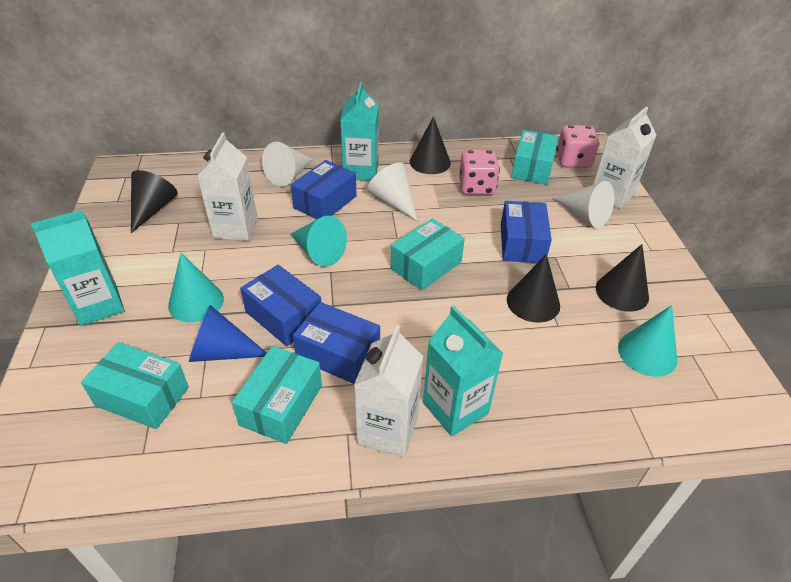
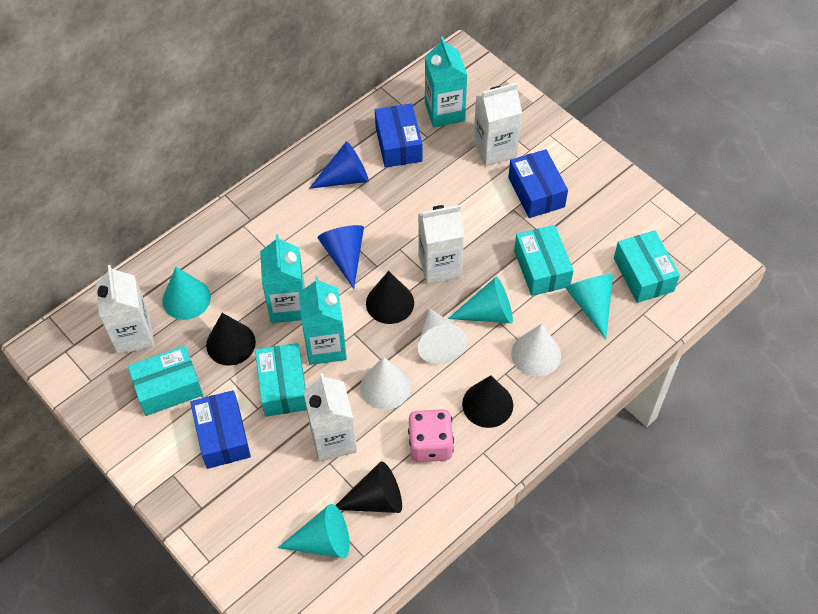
blue box: [240,265,321,346] [291,160,357,219] [293,302,380,384] [501,201,552,263] = 4 -> [190,390,251,469] [375,103,422,168] [508,149,568,218] = 3
blue cone: [189,305,267,362] = 1 -> [309,141,369,189] [318,225,364,289] = 2
pink dice: [459,149,500,195] [556,125,599,168] = 2 -> [408,409,454,462] = 1
turquoise cone: [168,253,224,322] [290,216,347,267] [618,305,677,377] = 3 -> [162,267,211,320] [278,504,350,558] [448,277,513,323] [566,274,613,339] = 4
white carton: [197,132,258,241] [354,325,423,458] [593,107,657,209] = 3 -> [95,265,155,354] [303,373,357,461] [418,205,464,284] [473,83,522,166] = 4

